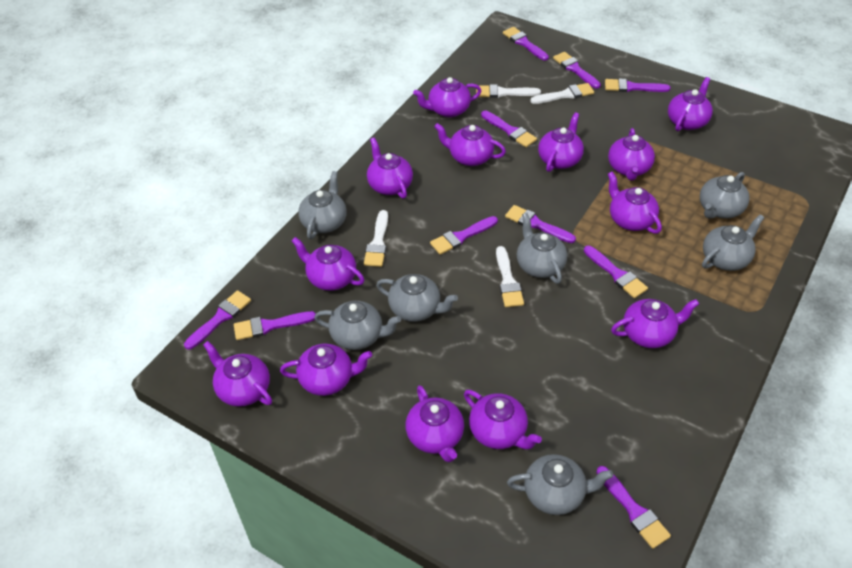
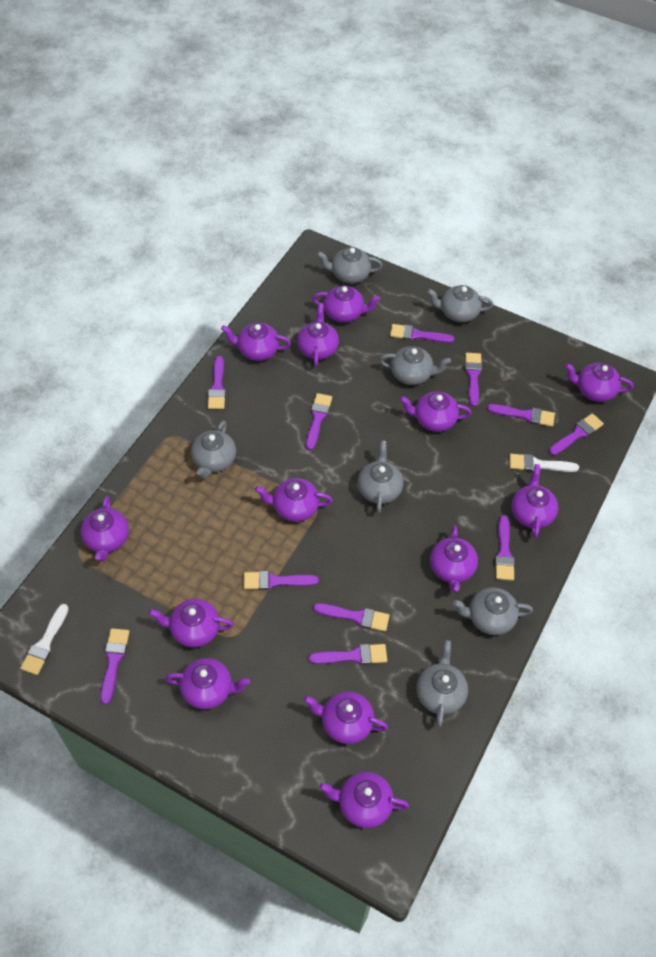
purple brush: [184,290,251,350] [234,311,316,340] [430,216,498,255] [481,111,537,147] [503,27,549,61] [505,205,576,243] [553,52,601,89] [584,246,648,298] [596,466,671,549] [605,78,670,92] = 10 -> [100,628,129,705] [208,356,226,409] [244,571,319,590] [306,393,332,450] [309,644,387,665] [313,603,390,632] [390,324,454,343] [465,353,482,407] [487,404,555,427] [495,515,515,581] [549,413,604,455] = 11
white brush: [364,210,388,267] [476,84,541,98] [496,246,524,307] [530,83,594,104] = 4 -> [20,604,69,675] [510,454,579,472] = 2

